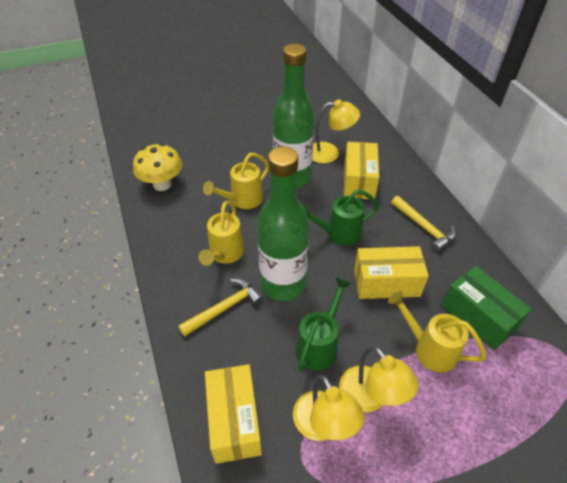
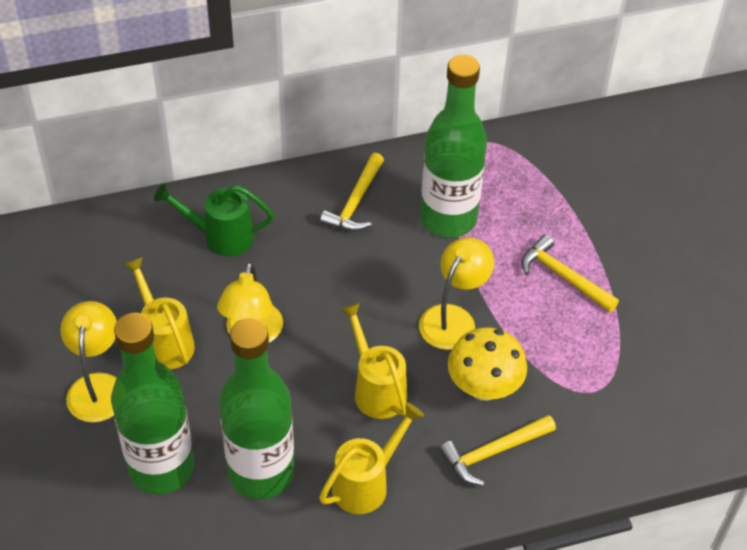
green bottle: [257,146,310,301] [272,44,315,188] = 2 -> [111,313,194,494] [219,318,294,499] [420,55,487,237] = 3
green box: [442,266,532,350] = 1 -> none = 0
green watering can: [296,277,352,371] [303,189,379,245] = 2 -> [154,184,274,256] = 1
yellow box: [205,364,262,464] [344,142,379,199] [354,246,429,299] = 3 -> none = 0
yellow hammer: [178,278,264,337] [391,196,456,252] = 2 -> [320,153,384,232] [439,415,556,486] [522,234,619,312] = 3

